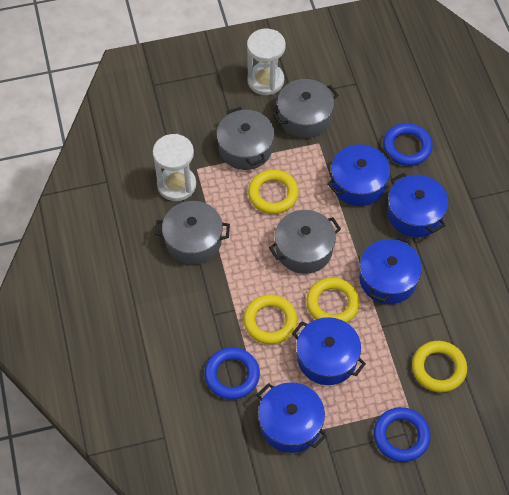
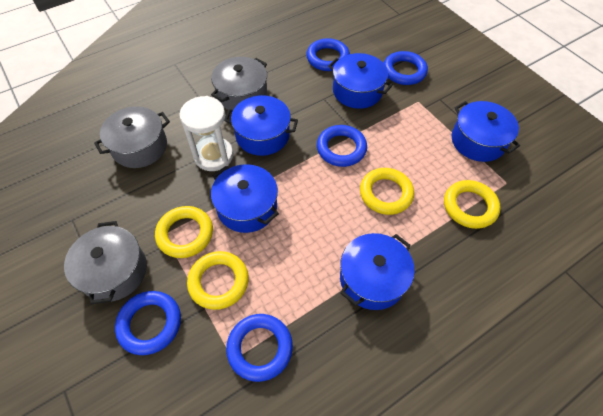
blue ring: [205,347,260,399] [374,407,431,462] [383,123,432,166] = 3 -> [115,291,181,355] [226,314,293,382] [306,38,350,71] [317,125,367,167] [384,51,428,85] = 5
grey pot: [155,201,230,264] [217,107,275,170] [269,210,341,274] [272,79,338,138] = 4 -> [64,221,147,305] [94,106,170,168] [211,57,267,110] = 3
white hourglass: [153,134,196,201] [247,29,286,95] = 2 -> [179,96,233,171] = 1

